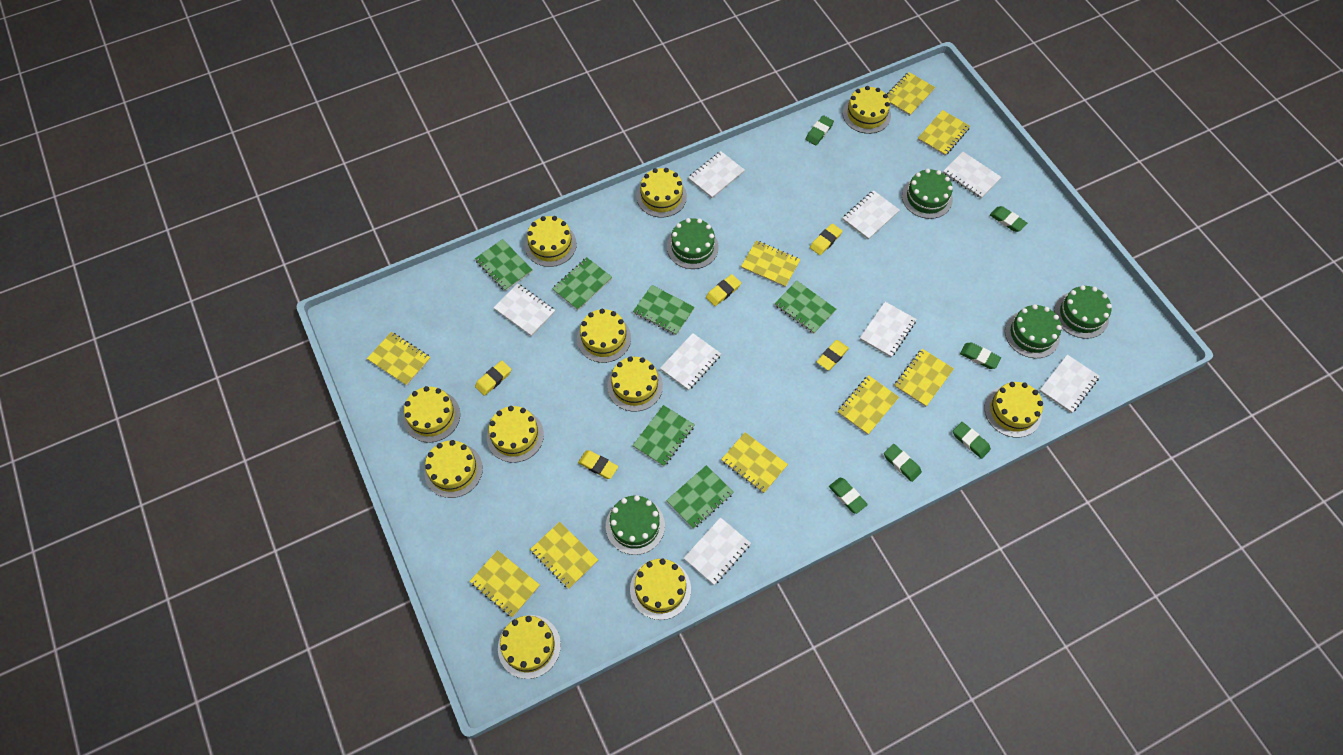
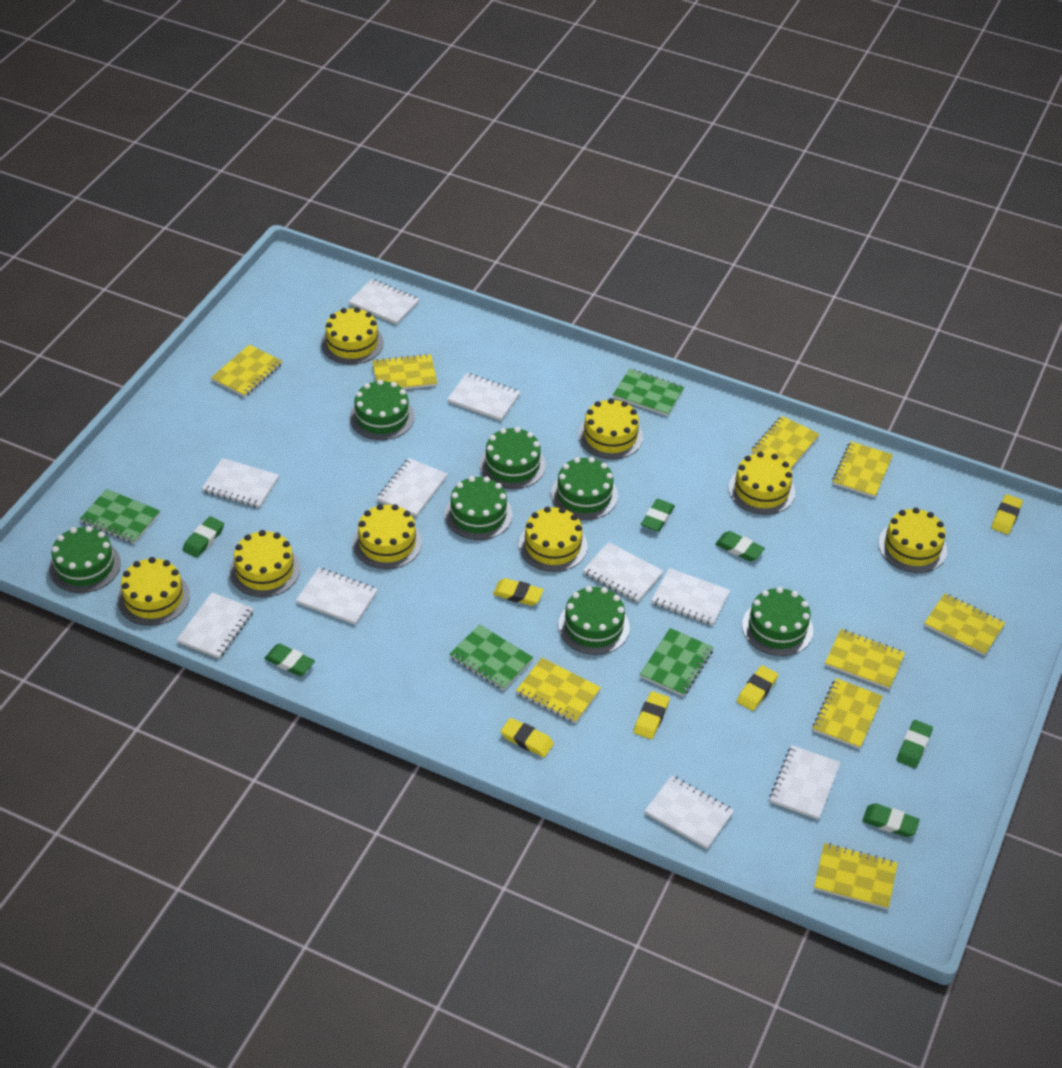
green cake: [606,495,665,555] [667,218,719,269] [902,169,953,219] [1005,304,1062,358] [1054,285,1112,339] = 5 -> [49,526,121,593] [350,380,415,440] [445,476,512,540] [480,427,546,489] [551,457,618,520] [558,586,630,655] [742,587,813,656] = 7
green notebook: [475,239,533,291] [552,257,612,310] [633,285,695,335] [633,405,695,466] [666,465,734,529] [775,281,836,334] = 6 -> [80,489,160,544] [449,624,533,690] [613,369,684,416] [640,628,713,696] = 4
white notebook: [494,284,555,336] [660,333,721,391] [684,517,751,585] [688,151,745,198] [843,190,899,240] [860,302,917,357] [943,152,1001,198] [1040,355,1100,413] = 8 -> [177,593,254,659] [202,458,279,508] [296,568,378,625] [349,279,419,325] [377,458,447,517] [447,373,520,421] [583,542,663,602] [645,775,734,849] [651,568,730,625] [769,745,840,820] = 10
yellow cake: [403,386,460,443] [424,440,483,498] [487,406,544,463] [498,615,561,679] [525,216,577,267] [577,309,631,363] [607,356,663,412] [630,559,691,620] [637,168,687,217] [843,86,891,134] [984,382,1043,438] = 11 -> [118,557,190,626] [230,530,300,597] [321,307,384,365] [353,504,422,569] [519,506,587,572] [578,398,643,459] [729,452,795,515] [878,508,947,573] = 8

